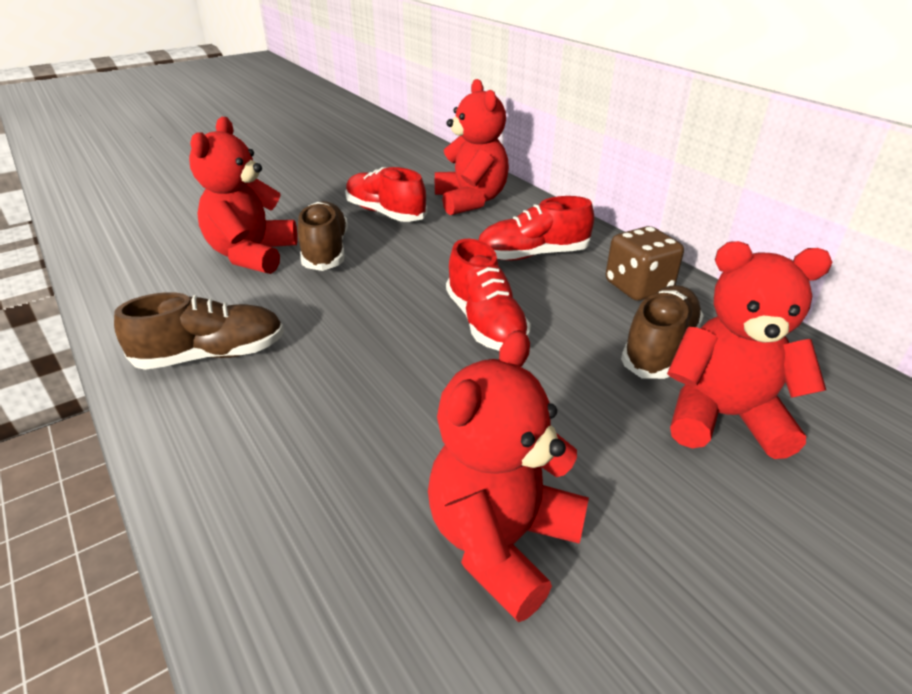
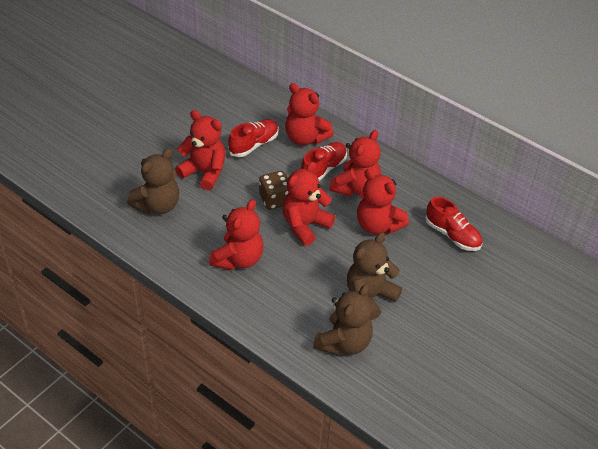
brown shoe: [114,292,284,370] [298,201,348,271] [621,285,704,379] = 3 -> none = 0
brown teddy bear: none = 0 -> [127,149,179,214] [313,284,373,355] [347,232,402,320] = 3
red teddy bear: [189,117,298,274] [428,330,589,622] [435,79,509,215] [667,241,833,459] = 4 -> [175,110,226,191] [209,199,264,270] [283,162,335,246] [285,83,334,146] [329,130,381,197] [357,169,409,234] = 6

